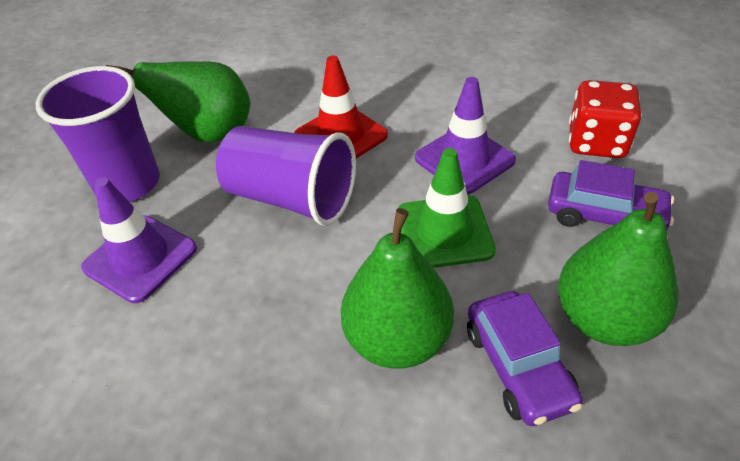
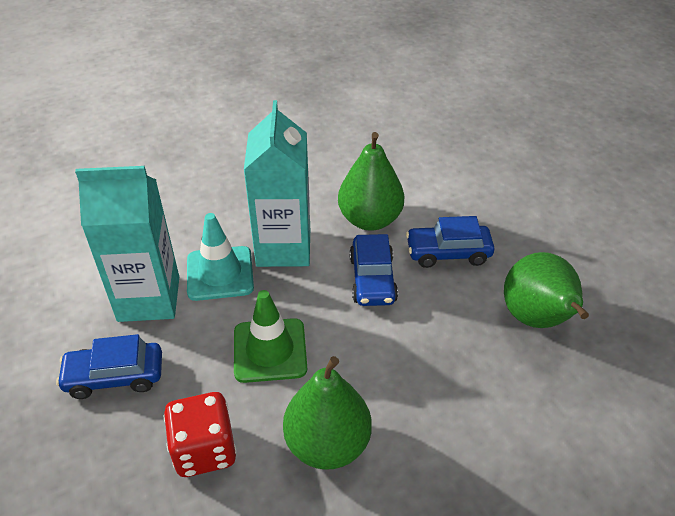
blue car: none = 0 -> [56,334,162,399] [349,234,398,306] [406,216,495,268] = 3
purple car: [467,291,583,426] [548,160,674,230] = 2 -> none = 0
purple cup: [36,66,160,202] [216,126,356,226] = 2 -> none = 0
purple traffic cone: [81,177,197,303] [415,77,516,195] = 2 -> none = 0
red traffic cone: [294,56,388,158] = 1 -> none = 0
turquoise carton: none = 0 -> [75,166,179,322] [244,100,310,267] = 2
turquoise traffic cone: none = 0 -> [187,213,254,301] = 1

